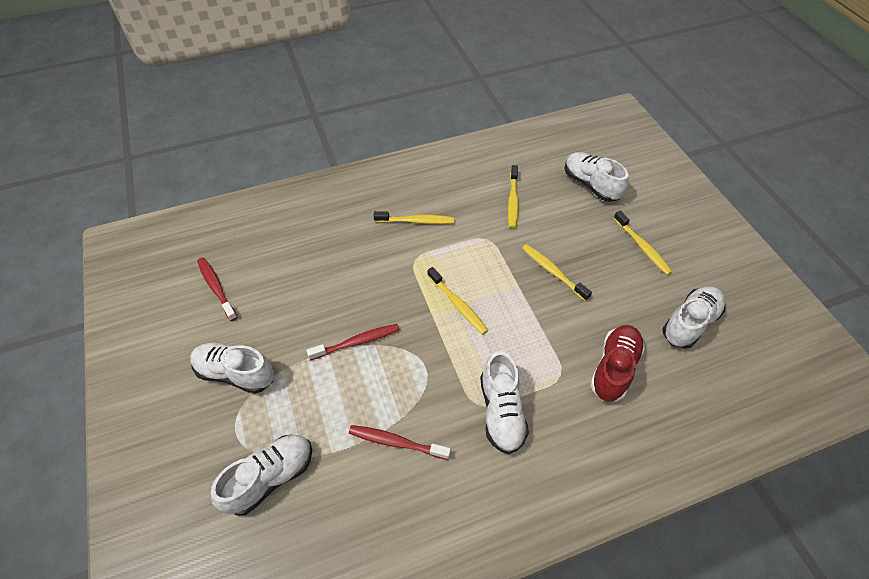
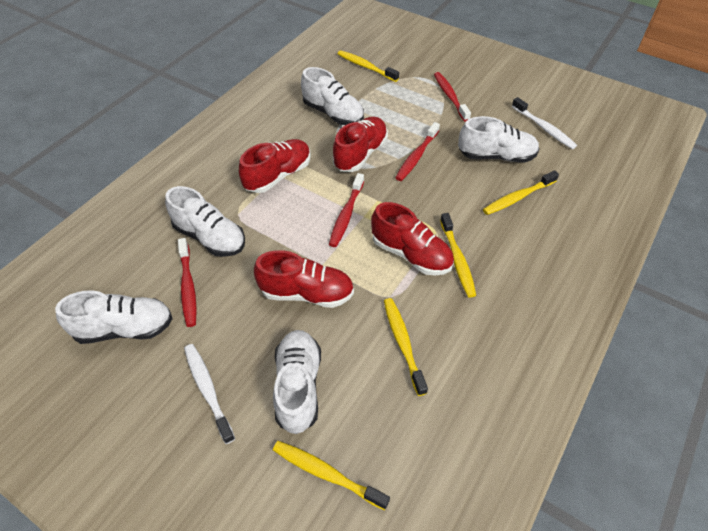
red shoe: [590,325,645,402] = 1 -> [239,139,311,193] [254,250,354,308] [333,117,388,172] [371,202,454,276] = 4
red toothbrush: [197,257,238,321] [306,324,399,360] [349,425,451,460] = 3 -> [178,238,197,327] [329,173,364,247] [395,122,440,181] [434,72,471,122] = 4
white toothbrush: none = 0 -> [184,344,235,444] [512,97,577,149] = 2

